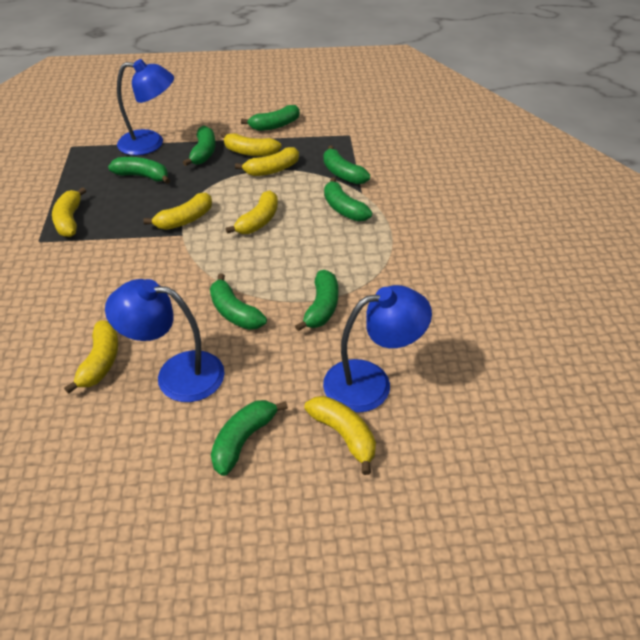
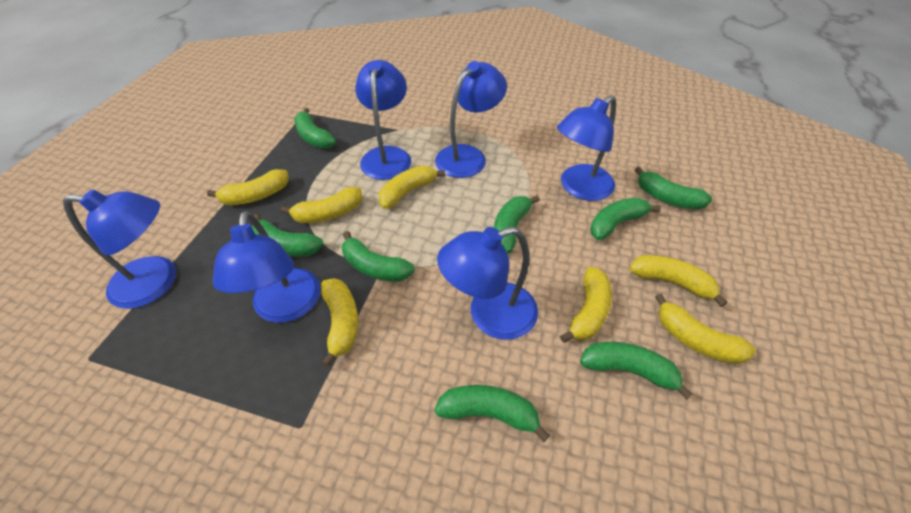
blue lamp: [105,279,225,402] [117,59,174,155] [323,285,432,413] = 3 -> [63,190,176,309] [213,211,320,323] [355,60,411,180] [435,61,507,178] [437,227,538,340] [557,95,616,201] = 6

